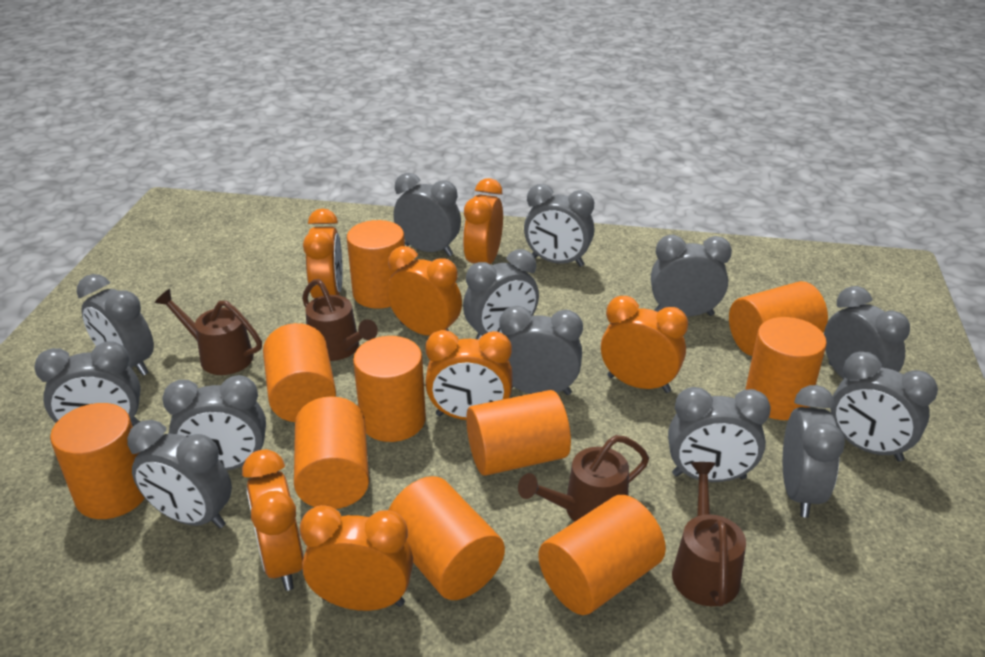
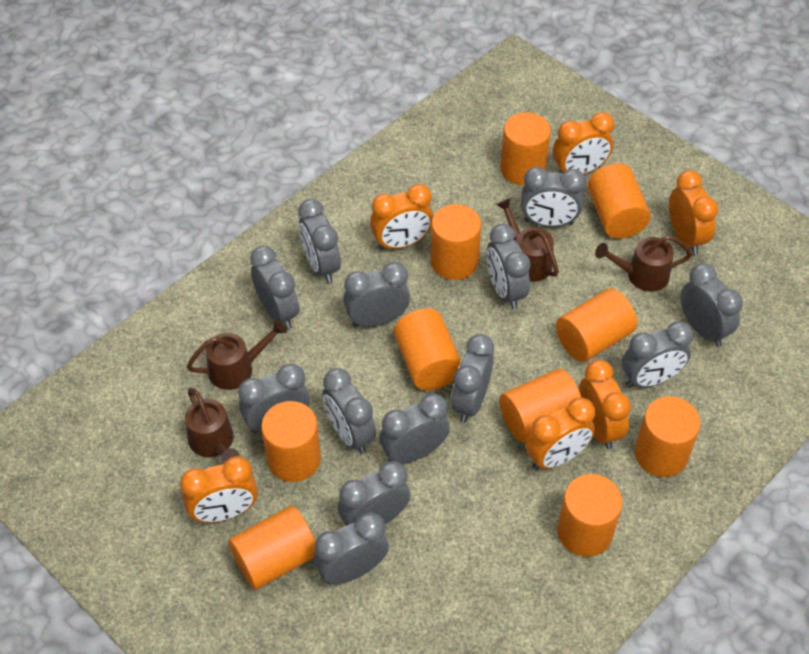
orange clock: [242,449,304,591] [300,505,413,611] [303,208,343,299] [387,246,462,336] [425,330,513,420] [463,178,503,264] [601,296,688,393] = 7 -> [180,456,258,523] [370,184,433,250] [525,397,595,470] [553,112,614,174] [579,360,631,449] [669,170,718,255] = 6

